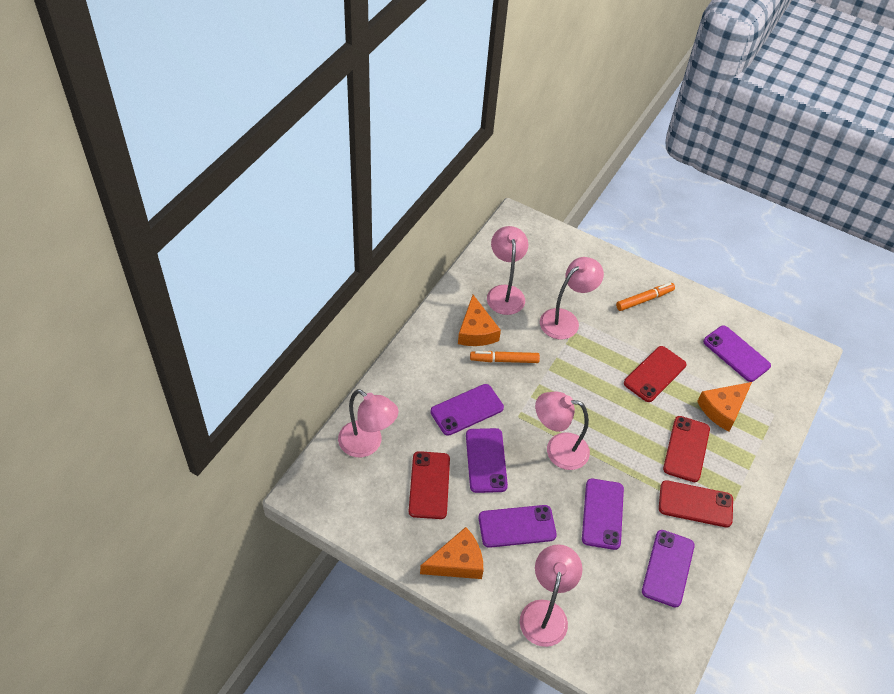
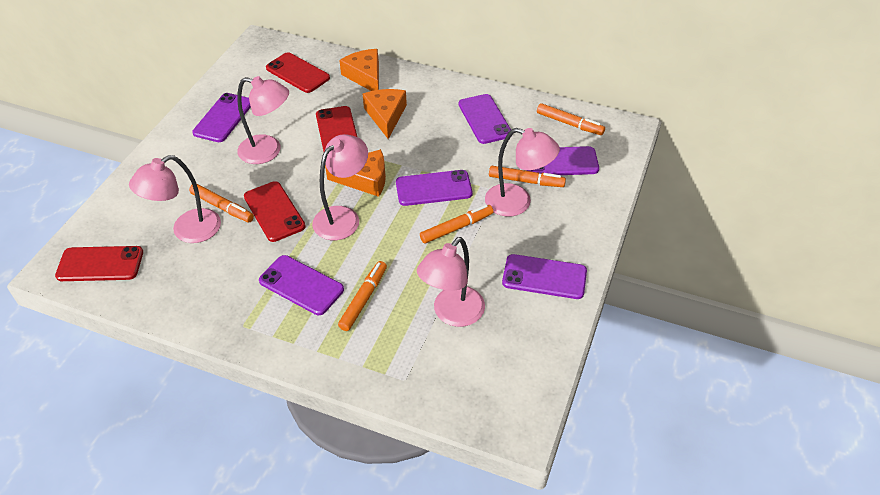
orange marker: [470,351,540,363] [616,283,675,311] = 2 -> [189,184,254,222] [338,261,387,331] [420,205,493,244] [489,166,566,187] [537,103,605,135] = 5

